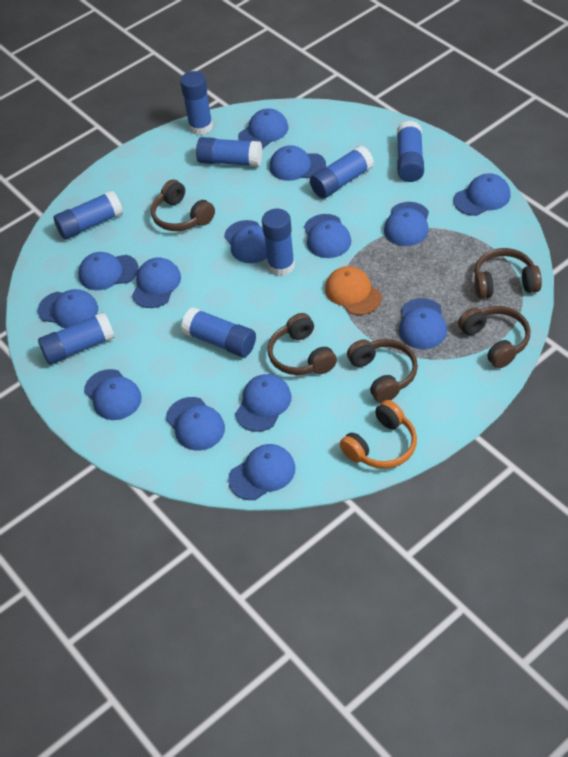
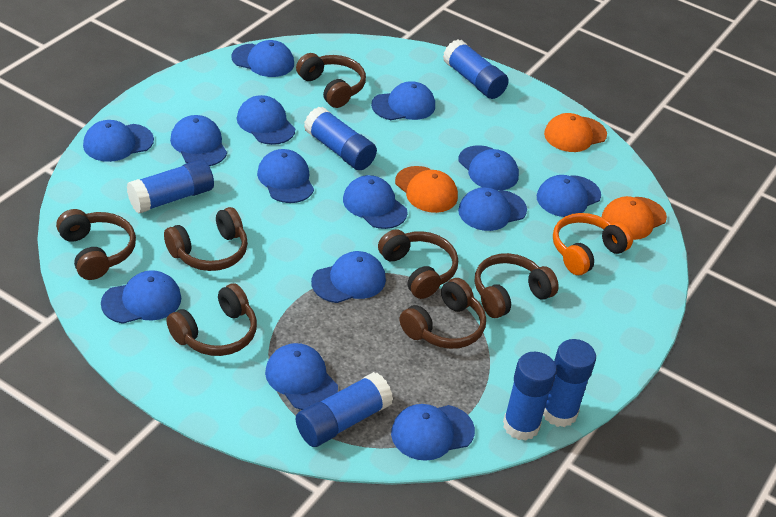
blue glue stick: [38,312,115,365] [54,190,123,240] [180,71,213,135] [181,307,256,357] [196,137,262,167] [262,209,295,276] [310,146,374,198] [397,121,424,182] = 8 -> [127,159,214,214] [296,372,393,447] [304,107,377,170] [443,39,509,99] [503,352,557,441] [543,339,596,427] = 6
brown headphones: [151,180,215,231] [268,313,337,375] [347,339,418,403] [458,306,530,368] [474,248,542,299] = 5 -> [56,209,136,280] [164,207,248,271] [166,284,257,356] [296,53,366,108] [378,229,458,299] [400,278,486,349] [475,253,559,318] = 7
orange cap: [325,266,382,315] = 1 -> [395,166,458,213] [544,113,607,152] [602,196,667,240] = 3

